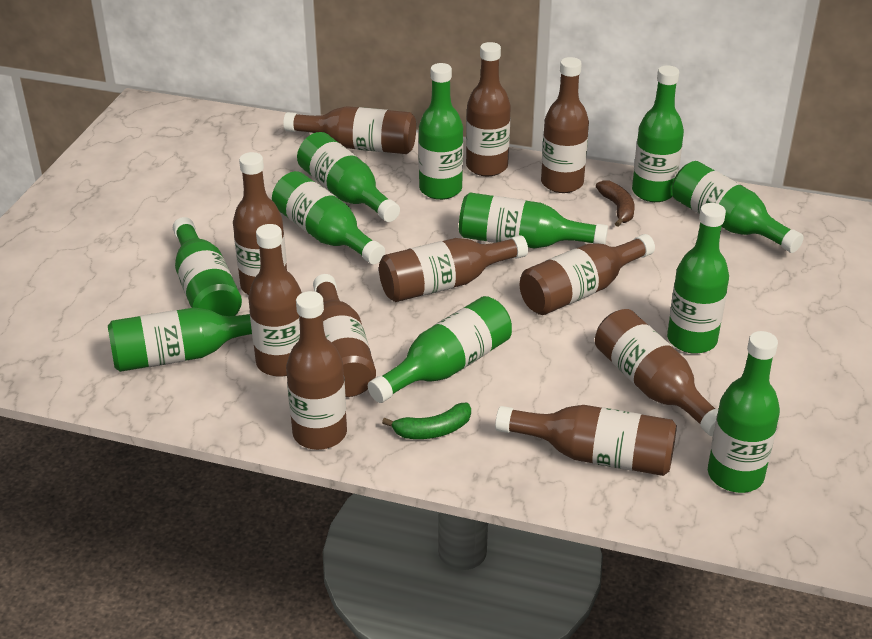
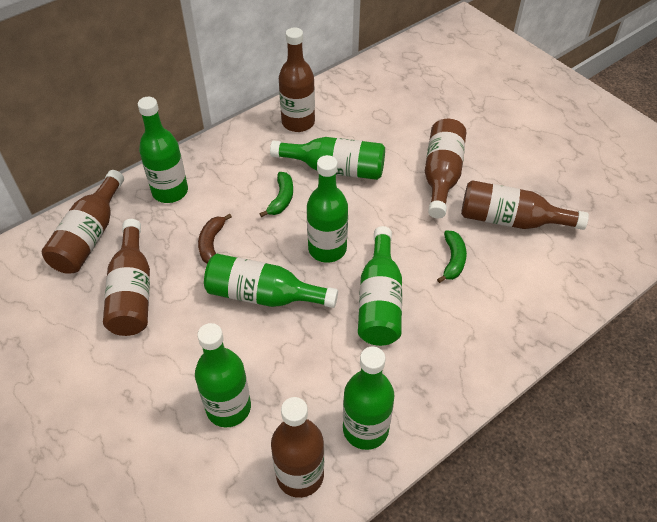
brown bottle: [233,152,287,295] [248,224,302,377] [283,106,416,154] [286,291,347,450] [313,274,376,397] [379,235,528,302] [466,42,511,177] [495,405,677,476] [520,234,655,315] [541,57,589,193] [595,309,718,436] = 11 -> [42,170,124,274] [103,219,150,336] [271,397,324,498] [279,27,315,132] [425,119,466,218] [461,180,589,230] = 6
green banana: [382,403,471,439] = 1 -> [260,172,293,217] [437,231,467,283] = 2
green bottle: [108,308,252,372] [173,217,242,316] [272,171,385,265] [297,132,400,222] [368,296,512,403] [418,63,463,200] [459,192,608,249] [632,65,684,202] [667,203,729,354] [672,161,804,253] [708,331,780,493] = 11 -> [138,97,188,203] [195,323,251,427] [204,254,338,308] [270,137,385,180] [307,155,348,263] [343,347,395,450] [358,226,402,346] = 7

